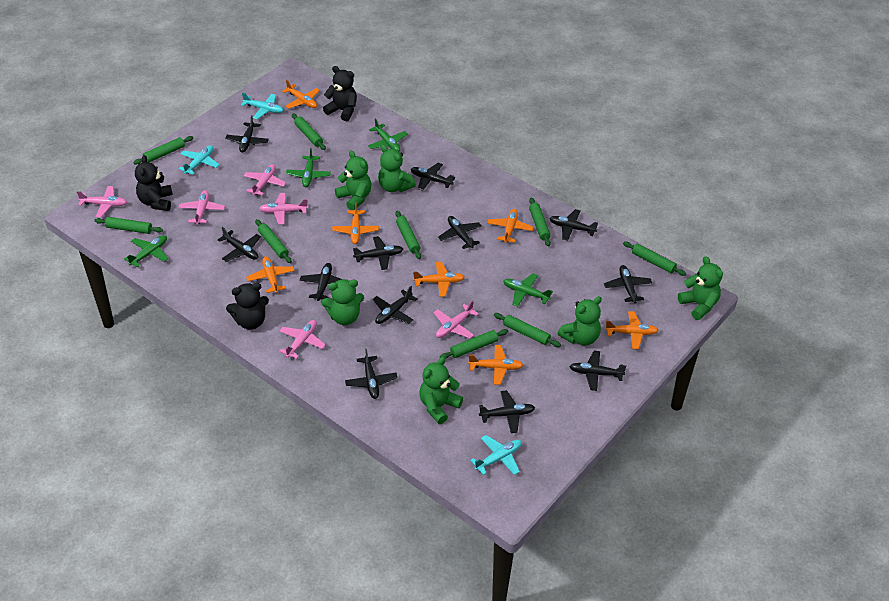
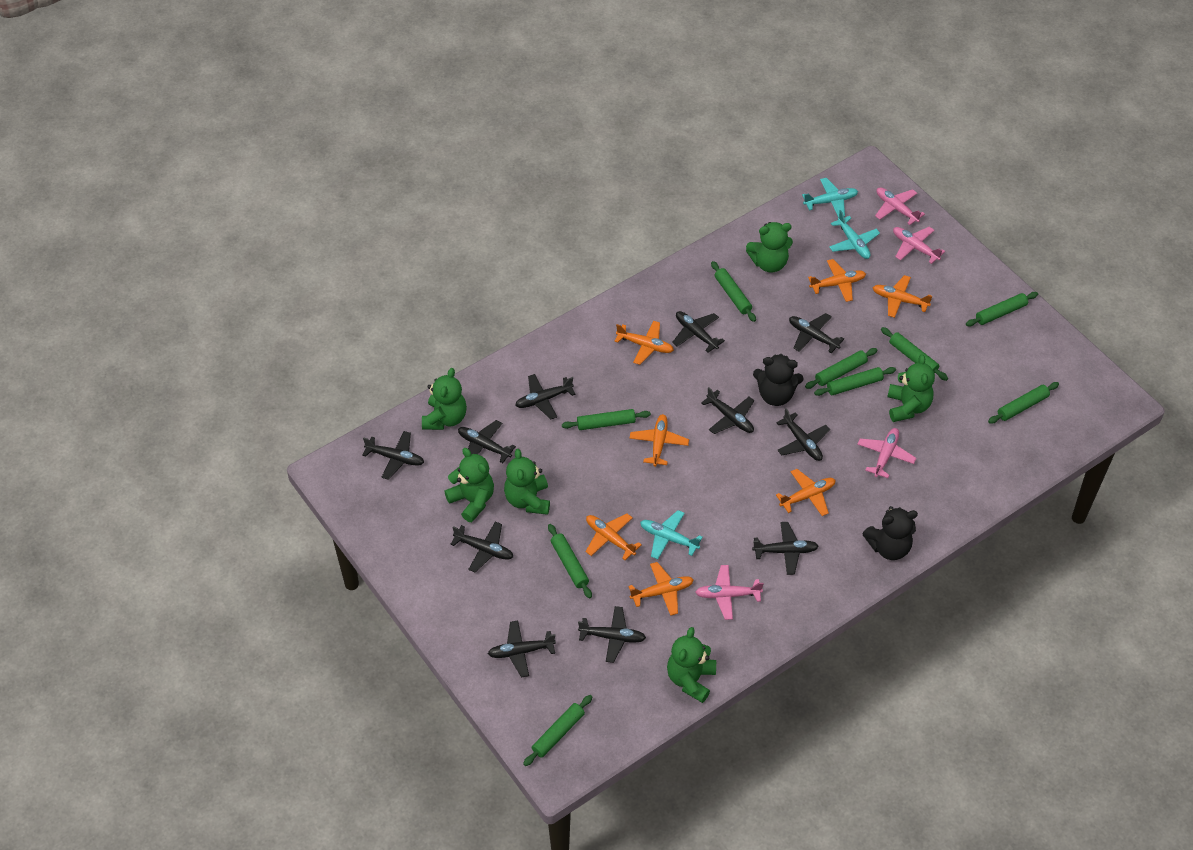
black plane: [218,227,261,262] [225,115,269,153] [300,263,341,301] [345,349,397,399] [353,236,403,270] [373,286,417,324] [411,163,456,191] [438,216,481,249] [479,390,535,433] [549,209,598,241] [570,351,626,391] [604,265,652,303] = 12 -> [362,431,424,480] [450,522,513,572] [458,420,516,463] [488,621,556,678] [515,374,576,420] [578,606,646,663] [672,311,725,353] [701,387,754,434] [752,522,819,575] [776,408,830,461] [789,313,844,353] = 11
black teddy bear: [135,155,173,211] [226,283,269,330] [323,66,357,121] = 3 -> [753,354,804,406] [863,506,918,560] = 2
green plane: [124,235,168,268] [286,148,331,187] [368,118,407,151] [504,273,553,307] = 4 -> none = 0
pink plane: [77,186,127,217] [179,190,225,225] [243,164,286,196] [259,193,308,225] [279,320,326,359] [434,301,479,339] = 6 -> [695,565,764,620] [857,428,916,478] [875,187,925,225] [893,227,945,264] = 4

